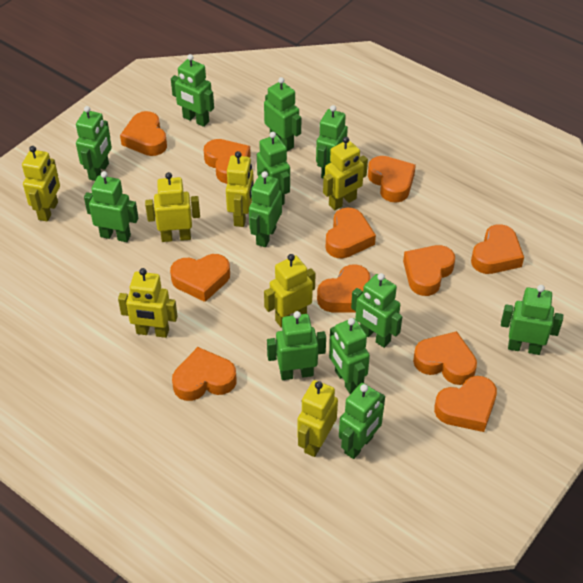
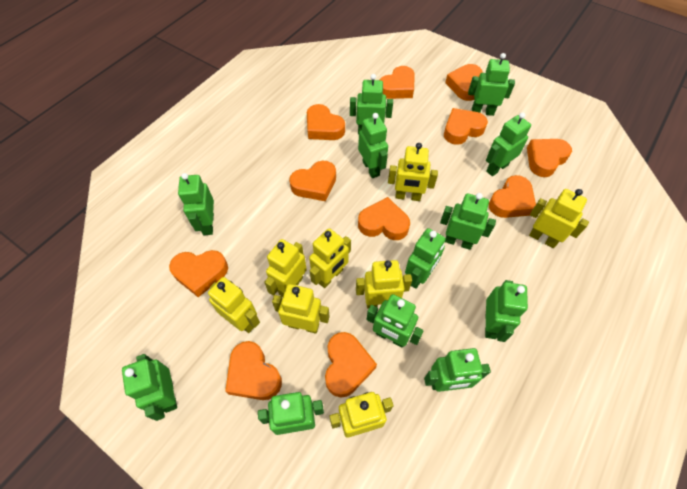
yellow robot: [22,146,60,222] [118,268,177,338] [145,172,200,242] [226,151,254,227] [264,254,316,327] [297,380,338,457] [323,137,368,210] = 7 -> [208,277,260,333] [264,239,307,297] [272,284,329,334] [309,228,351,288] [330,392,393,438] [356,260,412,308] [388,143,438,201] [529,189,589,248] = 8

